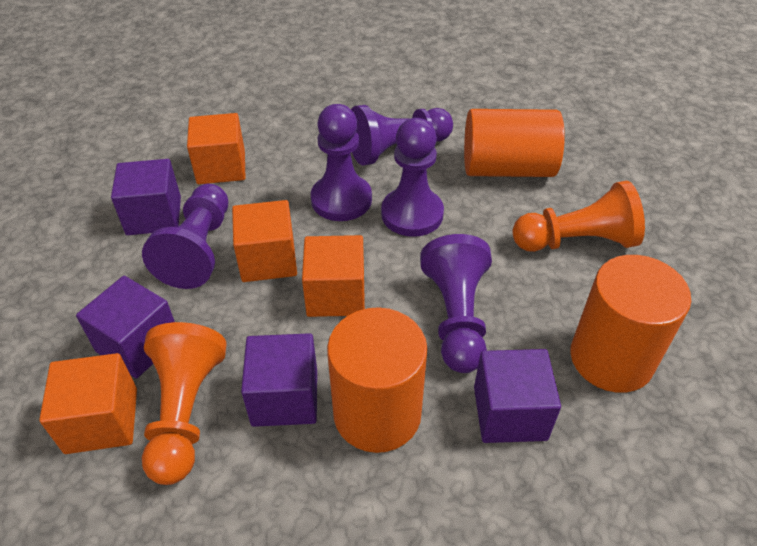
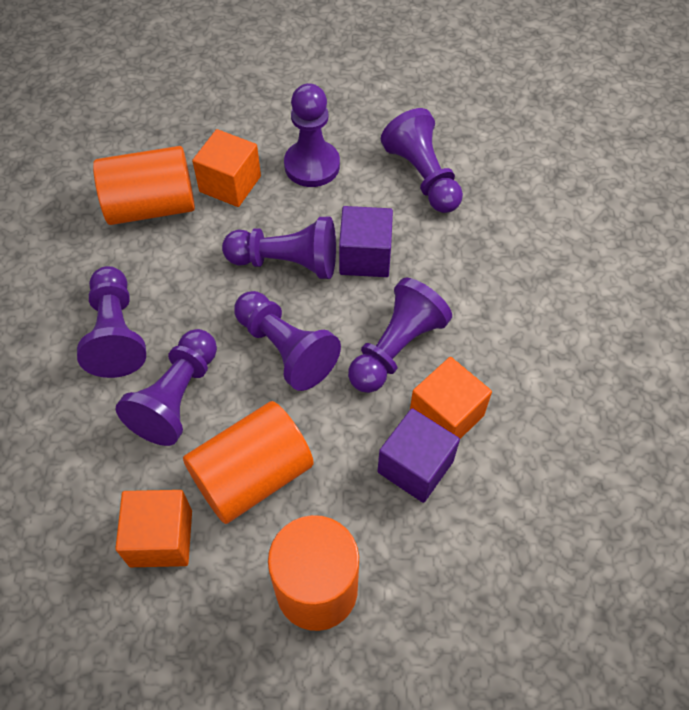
orange cube: [39,353,137,454] [187,113,246,184] [232,200,297,282] [302,235,365,317] = 4 -> [115,490,192,567] [192,129,261,207] [410,357,492,439] = 3
orange pawn: [142,322,227,485] [512,181,645,252] = 2 -> none = 0
purple cube: [76,276,175,379] [111,159,181,235] [241,333,317,427] [474,349,561,443] = 4 -> [339,206,393,277] [378,408,460,503] = 2
purple pawn: [142,184,228,289] [311,104,372,221] [351,105,453,166] [381,118,444,237] [420,234,492,373] = 5 -> [77,266,146,378] [116,329,217,446] [222,217,336,279] [234,291,341,391] [284,83,340,187] [348,278,452,393] [381,108,463,213] = 7

